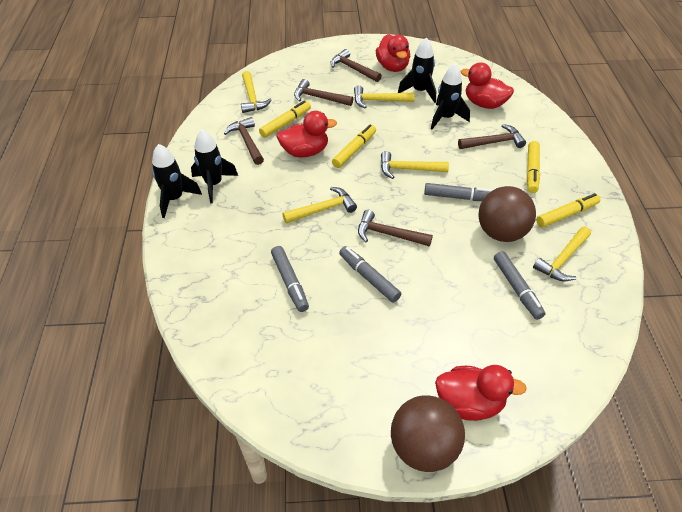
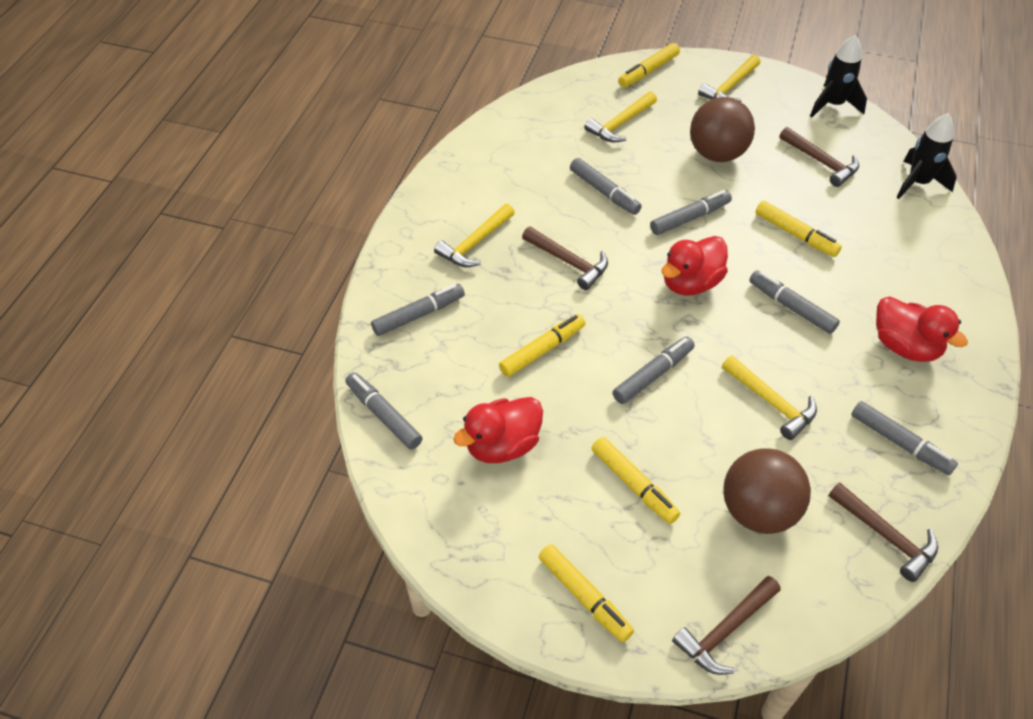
black rocket: [152,144,202,218] [191,130,238,203] [398,37,436,103] [431,64,470,129] = 4 -> [810,35,867,117] [896,113,957,199] = 2
brown hammer: [224,117,264,165] [294,79,353,106] [331,49,382,82] [358,210,433,247] [458,124,526,149] = 5 -> [522,226,608,290] [672,576,781,675] [780,127,859,187] [829,483,938,582] = 4
grey marker: [271,246,309,312] [339,246,401,303] [424,183,493,201] [494,251,546,320] = 4 -> [345,372,422,450] [371,284,465,336] [570,158,642,215] [613,336,695,404] [650,190,732,235] [749,270,840,334] [851,401,958,475] = 7
red duck: [276,111,337,158] [376,34,410,72] [435,365,527,421] [461,62,514,109] = 4 -> [453,397,543,463] [661,236,728,296] [876,296,968,362] = 3
yellow hammer: [241,71,272,113] [282,187,357,223] [354,85,415,108] [381,151,449,179] [533,227,591,281] = 5 -> [434,204,515,267] [584,92,657,142] [698,54,761,102] [722,355,817,440] = 4
yellow marker: [259,100,311,138] [332,125,376,168] [527,141,540,193] [536,193,601,228] = 4 -> [499,314,586,377] [539,544,634,642] [592,437,680,524] [618,43,680,87] [756,201,842,257] = 5

